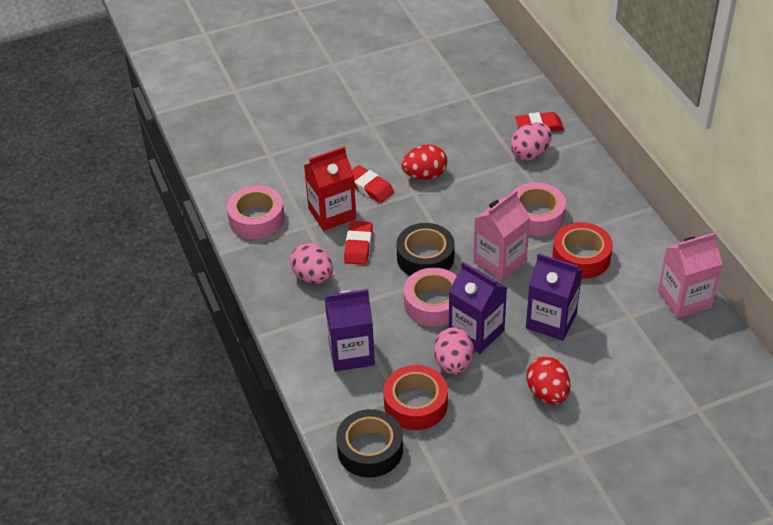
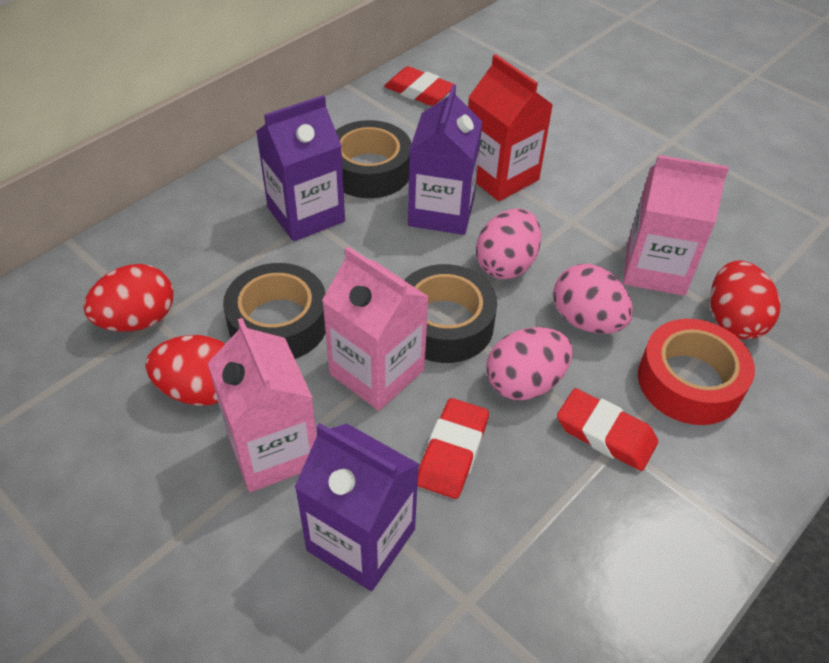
black tape: [336,409,403,477] [396,223,455,276] = 2 -> [223,263,326,359] [336,120,412,198] [404,264,497,363] = 3
pink carton: [473,190,530,281] [658,232,722,318] = 2 -> [208,318,317,492] [322,247,429,411] [623,155,729,296] = 3
pink tape: [227,186,285,239] [404,268,457,326] [513,182,566,236] = 3 -> none = 0
red egg: [402,145,447,180] [526,356,570,404] = 2 -> [83,264,174,332] [145,335,225,406] [710,260,780,339] = 3
red tape: [383,365,448,430] [553,222,613,279] = 2 -> [638,319,755,425] = 1

